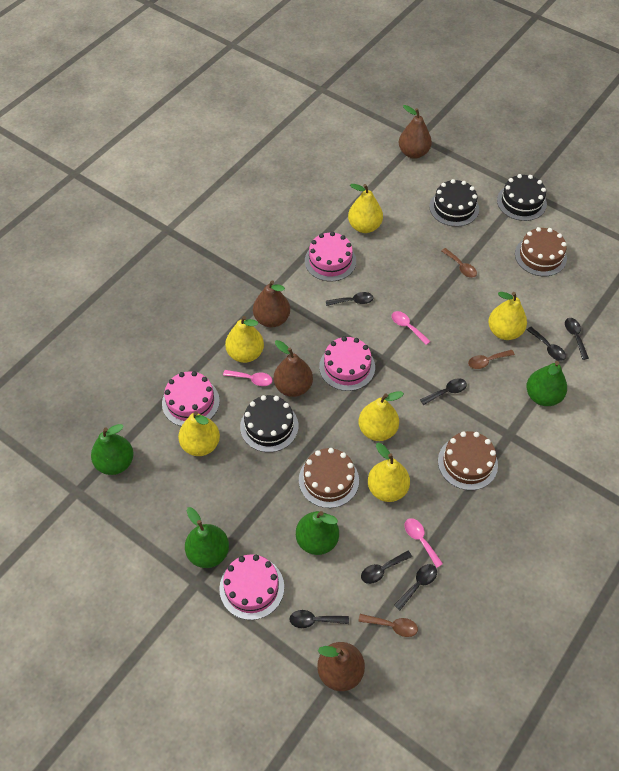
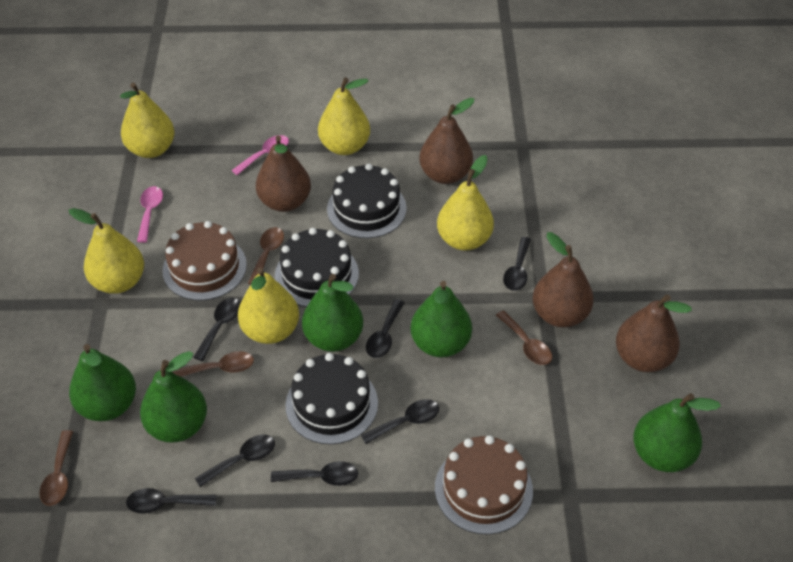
brown cake: [299,448,359,508] [438,431,498,490] [515,227,567,276] = 3 -> [163,221,247,300] [435,435,533,535] = 2
brown spoon: [358,614,418,637] [442,248,477,278] [468,350,515,369] = 3 -> [40,430,73,506] [173,351,254,377] [248,227,284,285] [496,310,552,365] = 4
green pear: [91,424,134,475] [185,507,229,568] [296,511,339,555] [526,361,567,406] = 4 -> [69,344,136,421] [140,351,207,442] [302,274,363,352] [411,281,472,358] [633,393,721,472] = 5
pink cake: [162,371,220,426] [219,554,284,620] [305,232,356,282] [319,336,375,391] = 4 -> none = 0
pink spoon: [223,370,272,386] [391,311,430,345] [404,518,443,568] = 3 -> [137,186,163,243] [231,135,289,175] = 2
yellow pear: [178,411,220,456] [225,316,264,363] [348,184,383,233] [359,391,404,441] [368,443,410,502] [488,292,527,340] = 6 -> [69,208,144,294] [120,82,175,158] [238,267,299,344] [318,78,370,155] [437,155,494,251] = 5

